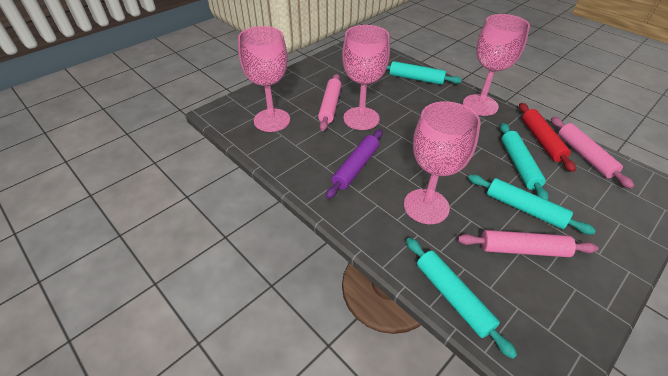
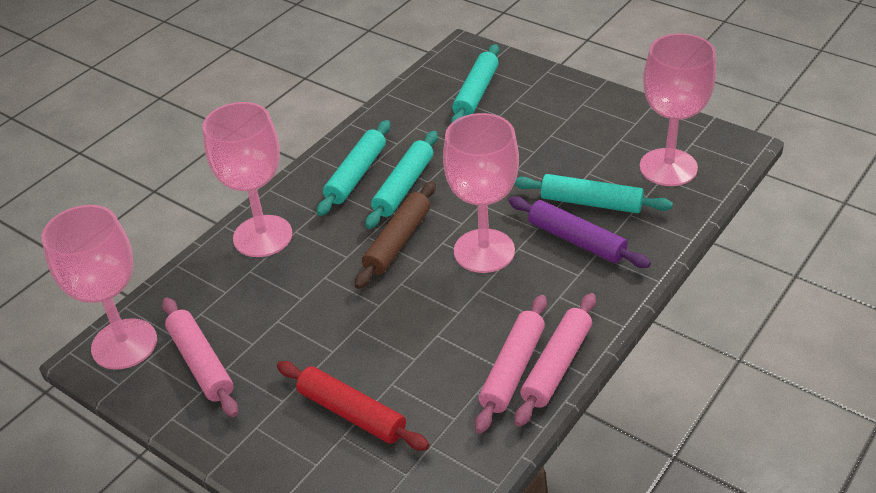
brown rolling pin: none = 0 -> [355,181,436,289] = 1

